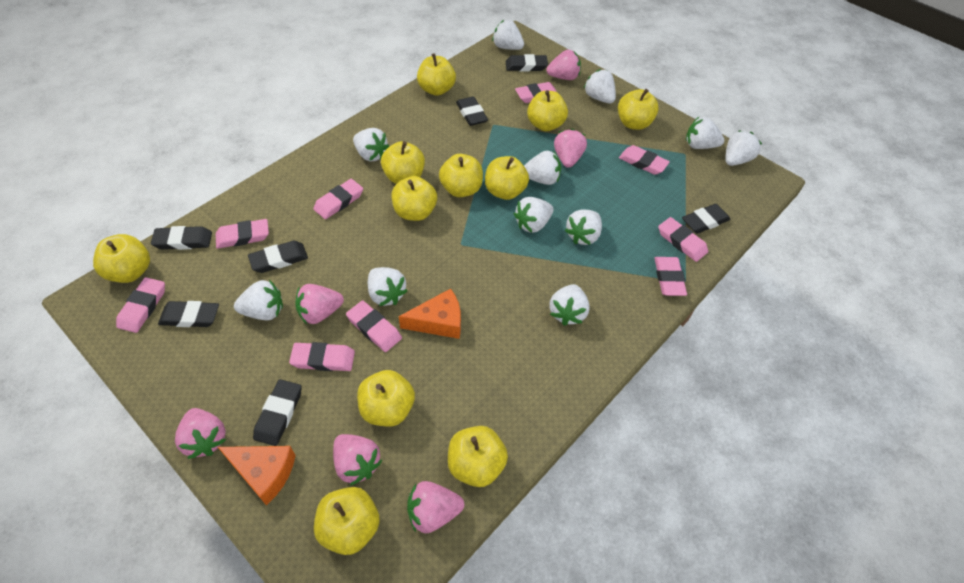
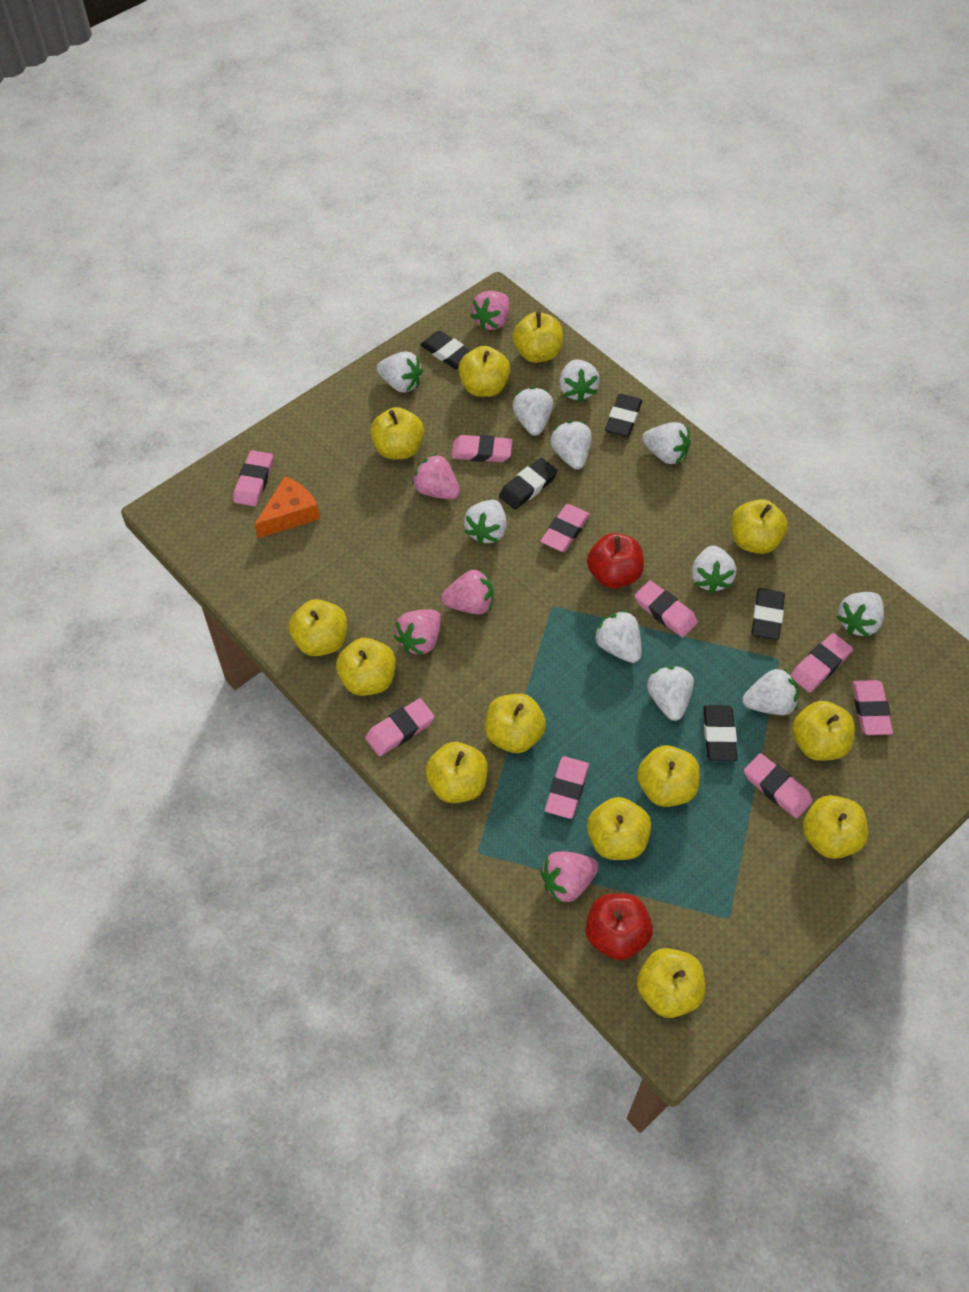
black eraser: [151,226,212,250] [158,301,219,327] [248,241,308,273] [253,379,302,446] [456,96,488,126] [506,54,548,71] [682,204,731,234] = 7 -> [420,330,470,369] [499,458,558,510] [605,393,642,437] [703,705,737,761] [752,588,785,640] = 5
orange cheese: [218,446,296,506] [399,289,461,339] = 2 -> [254,476,320,538] = 1
pink strawberry: [175,408,226,459] [295,284,344,324] [333,434,382,486] [407,481,464,533] [546,50,581,80] [554,129,587,168] = 6 -> [394,609,441,655] [412,453,460,499] [441,569,493,614] [471,291,509,330] [540,851,599,904] = 5
red apple: none = 0 -> [586,894,653,960] [587,533,644,589] = 2
yellow apple: [93,234,150,283] [314,487,380,555] [357,370,415,427] [381,141,425,184] [391,176,437,221] [417,53,456,96] [439,154,483,197] [448,426,508,487] [485,156,529,200] [527,90,568,131] [618,89,659,130] = 11 -> [289,599,347,656] [336,638,396,696] [370,407,424,459] [425,742,488,803] [458,346,510,397] [485,694,546,753] [512,312,563,363] [587,797,651,860] [637,745,700,807] [637,948,706,1018] [731,499,788,554] [792,701,855,761] [803,795,868,859] = 13

